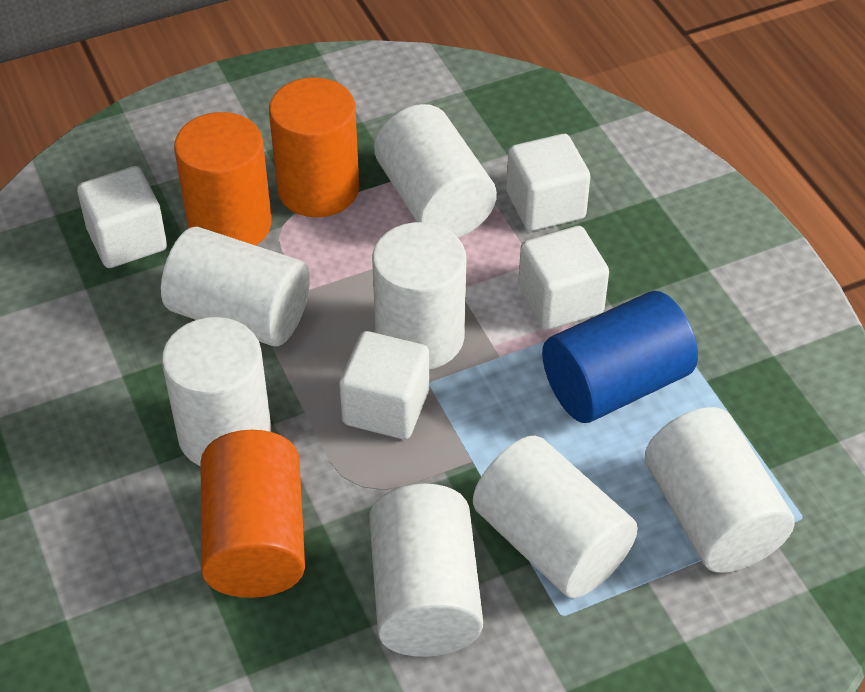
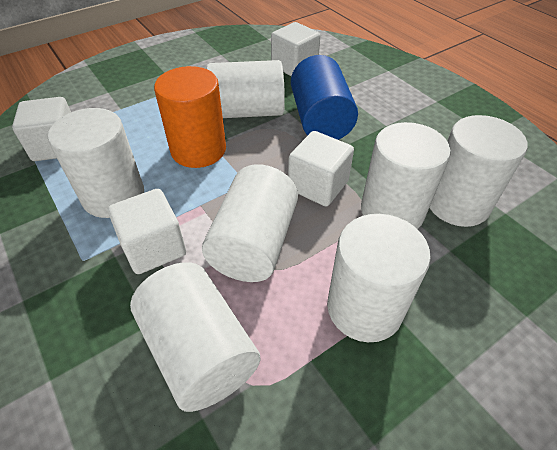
orange cylinder: [174,112,272,246] [201,430,305,598] [269,77,359,217] = 3 -> [154,66,226,168] = 1

